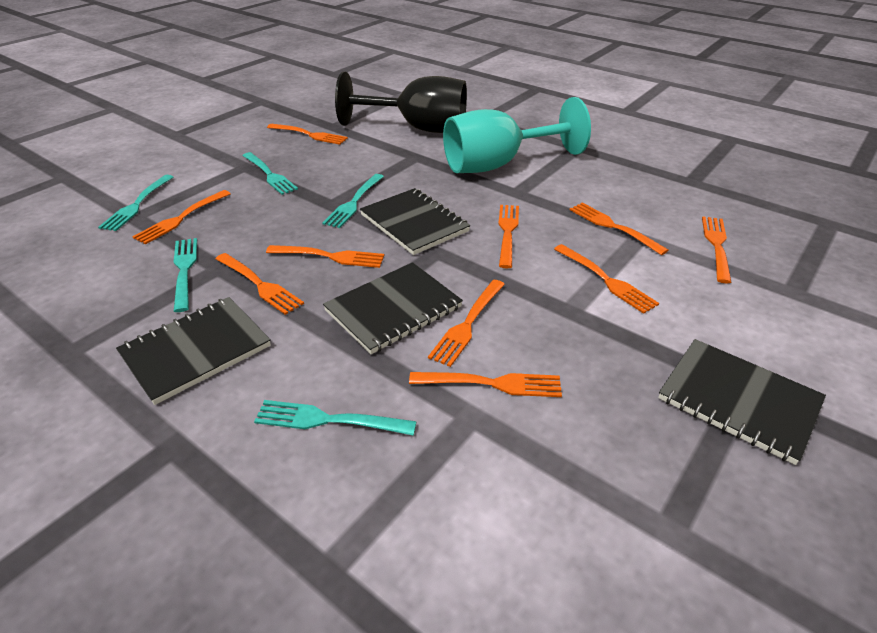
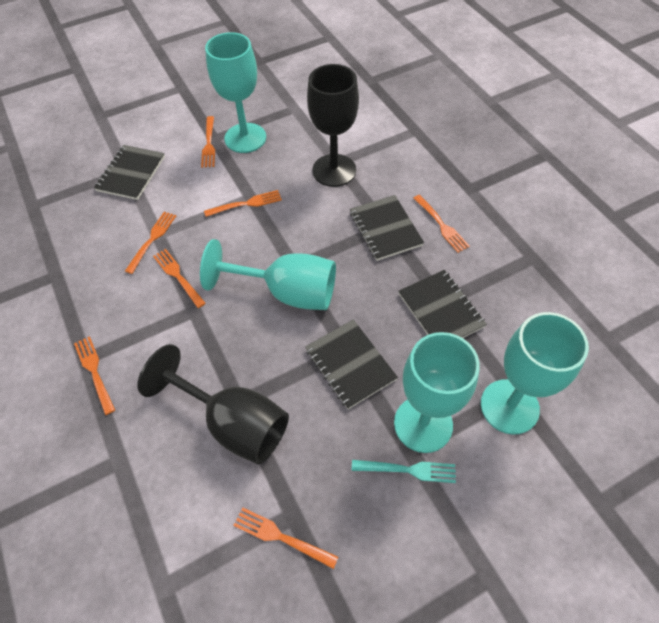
black goblet: [335,72,467,133] = 1 -> [138,344,289,465] [307,64,359,187] = 2
orange fork: [132,190,231,244] [216,253,304,315] [266,245,384,268] [267,124,348,145] [409,372,562,397] [428,280,505,367] [498,205,519,268] [554,244,659,314] [570,203,669,255] [702,216,732,283] = 10 -> [74,336,115,415] [125,212,176,274] [153,249,206,308] [201,116,215,168] [204,190,282,217] [233,507,338,569] [413,195,470,253] = 7
turquoise fork: [98,175,173,231] [174,238,197,312] [242,152,298,195] [254,400,417,436] [323,174,384,228] = 5 -> [352,460,456,483] = 1
turquoise goblet: [443,97,591,173] = 1 -> [200,239,336,310] [205,32,266,153] [394,332,480,453] [481,312,589,435] = 4

